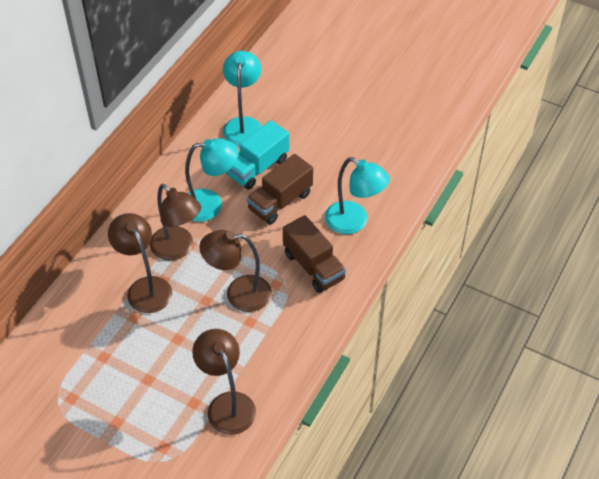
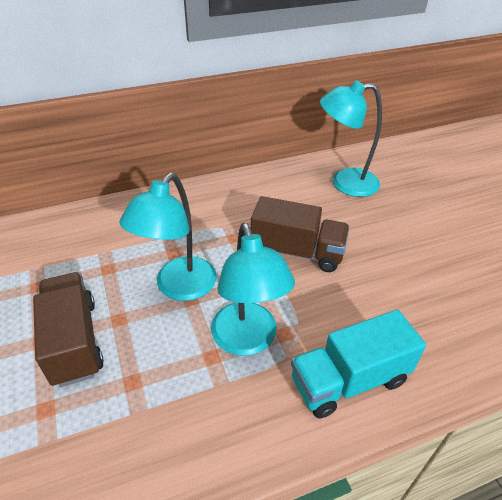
brown lamp: [108,213,172,313] [150,184,201,261] [192,329,256,435] [199,230,272,312] = 4 -> none = 0

